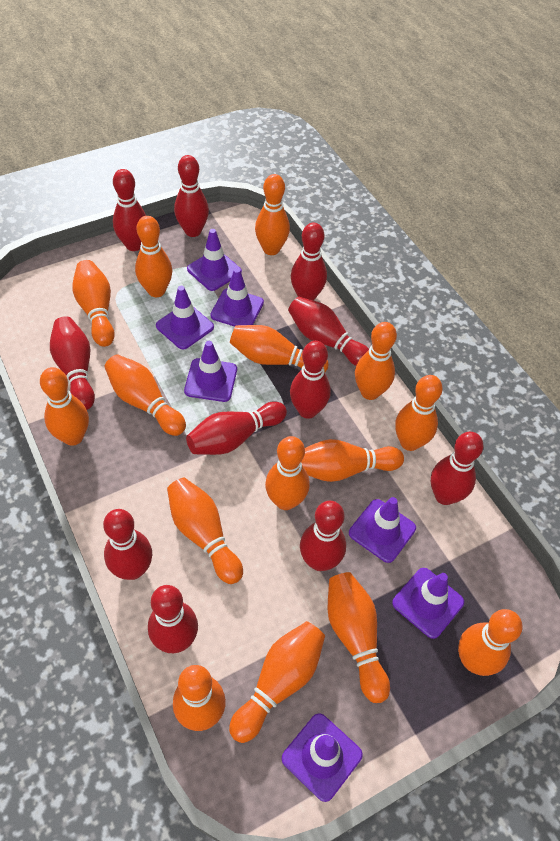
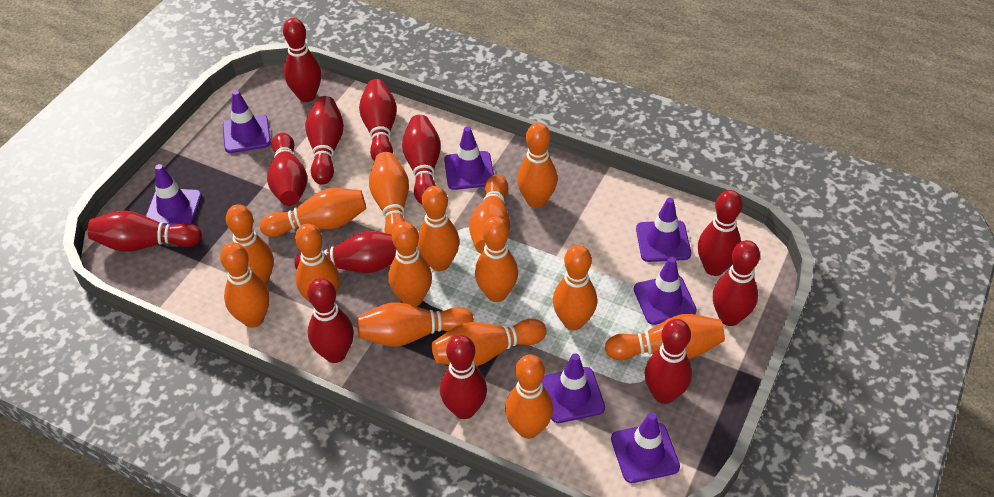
red bowling pin: [50,316,95,410] [103,509,152,580] [113,169,146,251] [148,585,198,653] [174,155,209,237] [186,402,287,455] [288,297,369,366] [290,341,331,419] [291,223,327,300] [300,501,346,571] [431,432,484,505] = 11 -> [88,211,202,252] [267,133,307,206] [283,18,321,102] [294,231,396,273] [305,96,344,185] [308,278,354,363] [359,79,397,161] [402,115,441,204] [440,335,487,419] [645,319,692,404] [698,190,743,276] [713,240,760,326] = 12

